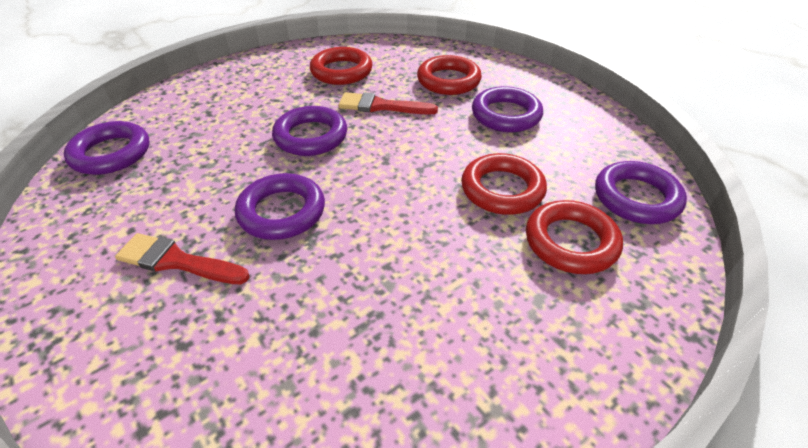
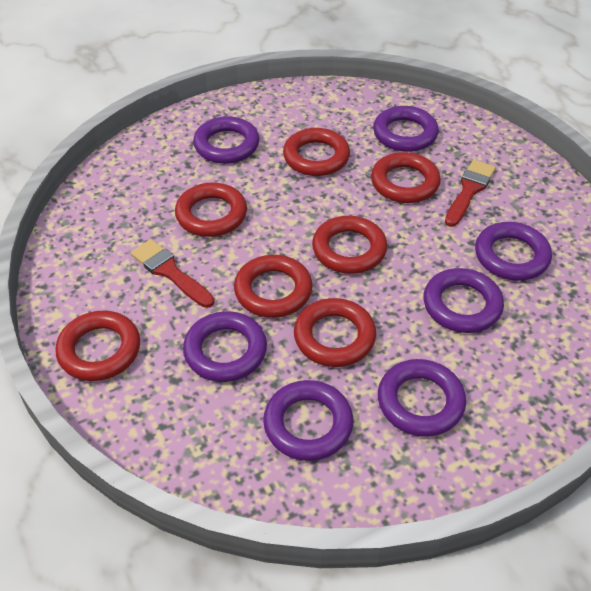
purple ring: [64,121,149,175] [235,173,325,240] [272,106,347,156] [472,86,543,132] [595,161,687,224] = 5 -> [183,311,267,382] [193,116,259,164] [263,380,353,461] [373,106,439,152] [378,359,466,437] [423,268,504,333] [475,222,552,281] = 7
red ring: [310,47,373,85] [417,55,482,95] [461,153,547,215] [526,200,623,274] = 4 -> [55,311,140,381] [175,182,247,237] [234,255,312,318] [283,128,350,176] [294,298,376,367] [312,216,387,274] [371,152,441,203] = 7

